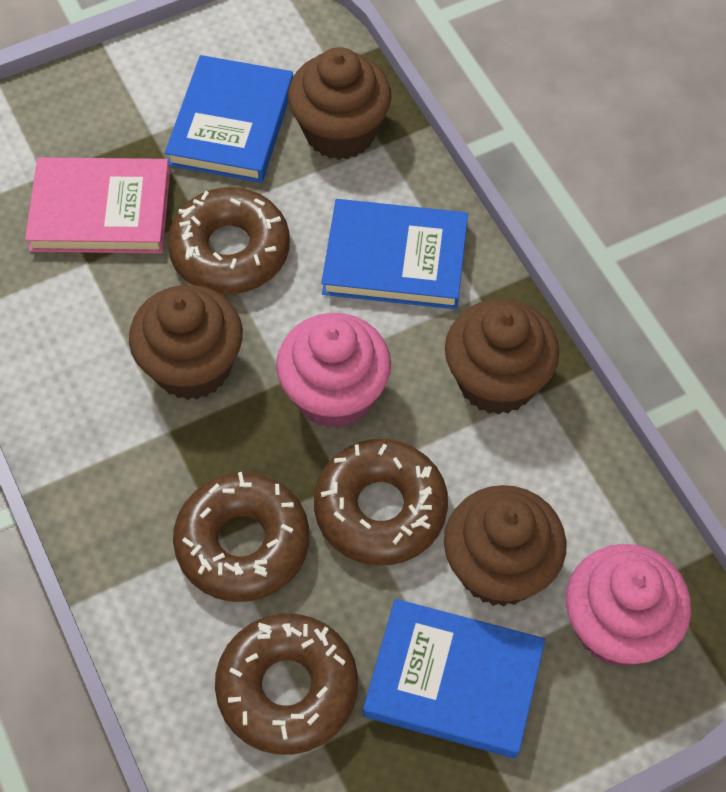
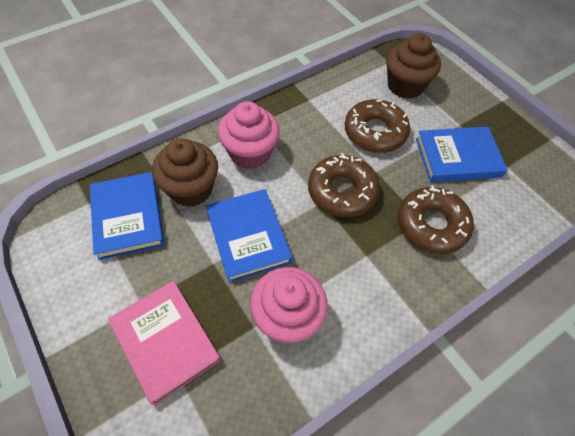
brown cupcake: [129,285,243,400] [288,47,391,160] [444,485,567,607] [445,299,559,415] = 4 -> [152,138,218,207] [386,33,441,99] = 2
brown donut: [167,187,290,294] [173,472,309,602] [215,614,358,755] [314,439,448,565] = 4 -> [308,153,380,217] [345,99,410,153] [398,185,474,254] = 3

